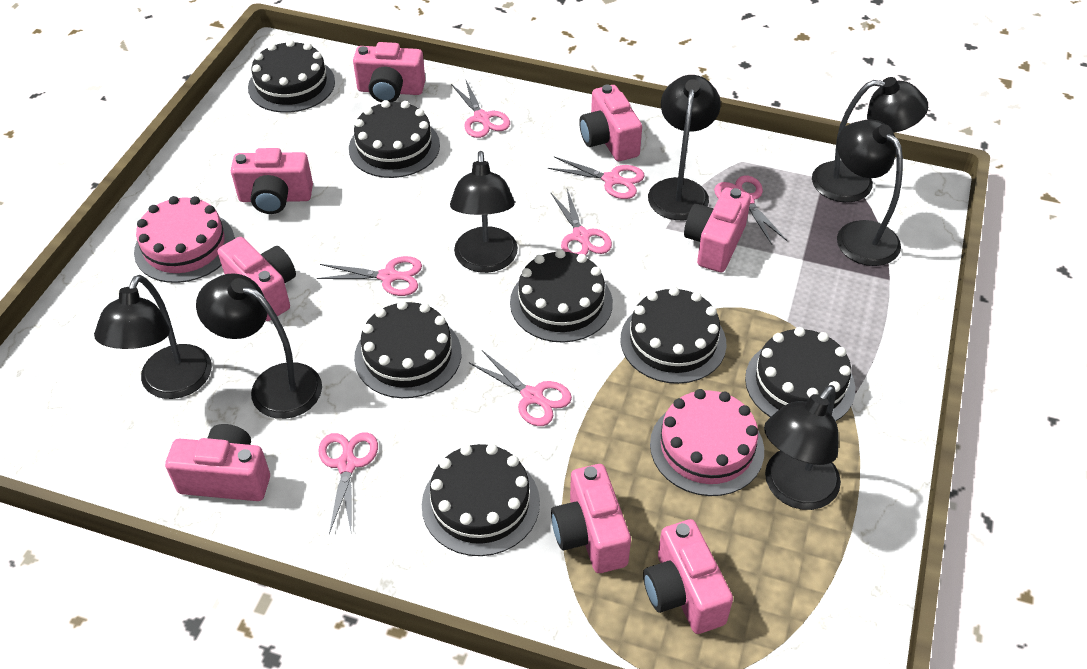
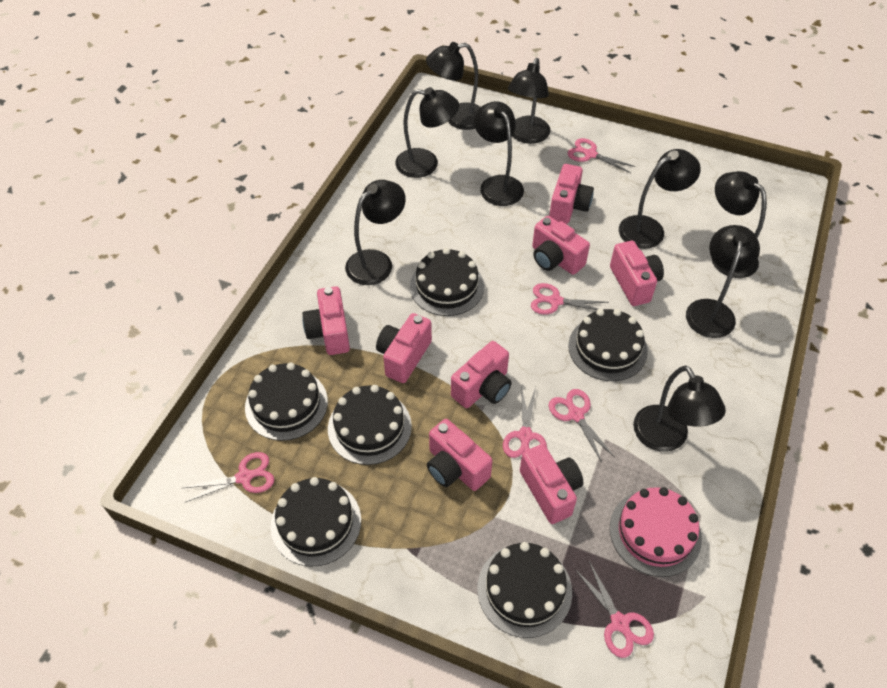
black cake: [248,40,335,113] [349,100,440,178] [354,300,461,398] [422,444,540,556] [510,249,613,343] [620,287,726,384] [745,327,855,421] = 7 -> [245,362,328,441] [271,477,361,566] [328,385,412,465] [410,248,484,316] [477,542,572,638] [568,309,648,381] = 6
black lamp: [94,275,212,399] [196,273,322,419] [450,151,518,273] [648,75,721,220] [764,385,841,510] [812,77,928,202] [837,120,903,266] = 7 -> [345,180,406,285] [395,87,459,178] [426,42,480,130] [474,101,524,206] [508,58,550,144] [619,149,701,249] [633,366,726,452] [686,225,760,338] [711,171,767,278] = 9
pink cake: [134,196,235,283] [650,389,764,496] = 2 -> [610,487,702,577] = 1
pink scissors: [317,256,422,296] [318,432,378,534] [451,79,510,138] [469,350,572,426] [548,157,645,199] [551,189,612,255] [714,176,788,245] = 7 -> [183,452,275,503] [503,386,547,458] [531,283,609,315] [549,389,615,463] [567,138,636,173] [575,561,654,658] = 6

